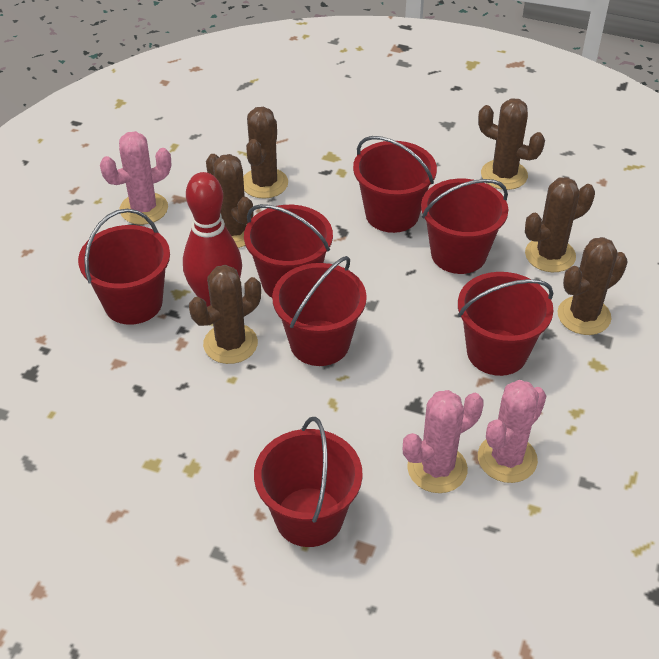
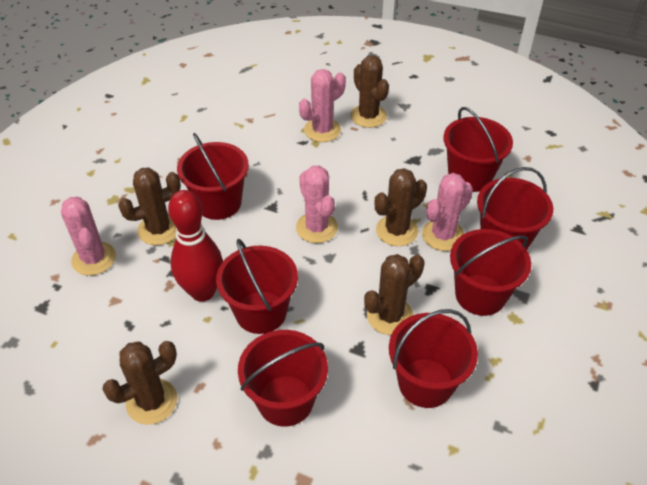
brown cactus: [189,265,261,364] [206,154,253,248] [243,107,288,199] [478,98,545,190] [525,177,595,272] [558,237,628,335] = 6 -> [102,341,177,425] [118,167,181,245] [351,55,389,128] [364,254,425,335] [375,168,427,246] = 5
pink cactus: [100,131,171,225] [403,390,484,493] [478,380,546,483] = 3 -> [61,197,116,276] [296,166,338,243] [299,69,346,142] [422,173,473,251] = 4

